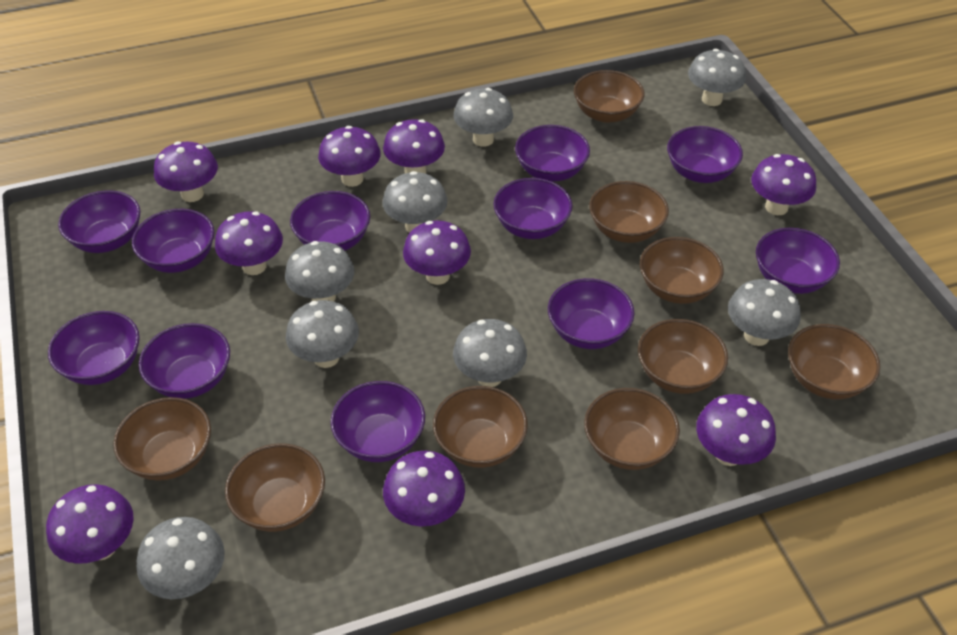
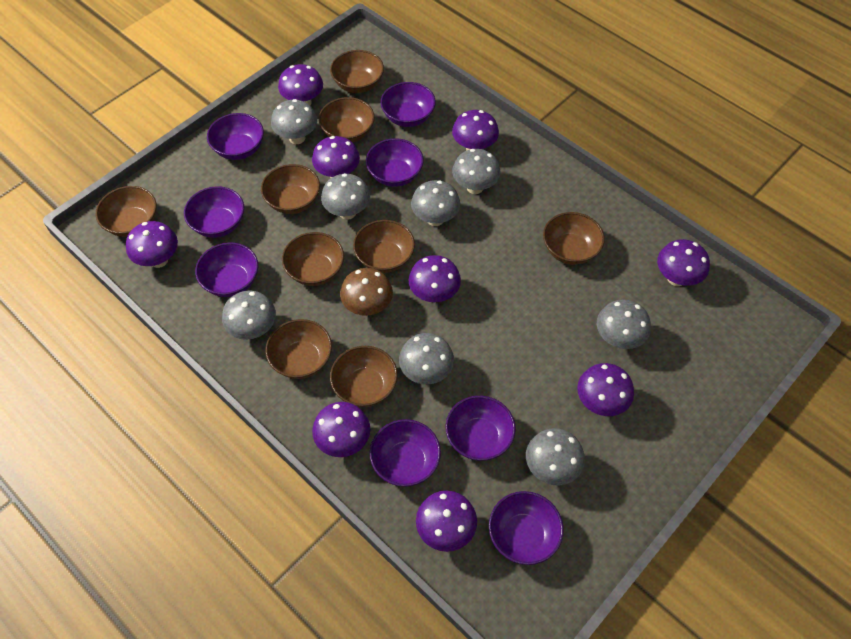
brown mushroom: none = 0 -> [340,268,393,316] = 1
purple bowl: [48,311,140,385] [58,190,140,253] [132,209,214,273] [139,323,230,399] [290,191,370,250] [331,381,425,462] [493,178,572,239] [515,125,590,182] [548,278,634,349] [667,126,743,183] [756,228,840,294] = 11 -> [184,186,244,238] [195,242,258,297] [207,113,264,160] [366,138,424,187] [370,419,441,487] [380,82,436,127] [445,396,516,461] [489,491,564,565] = 8

